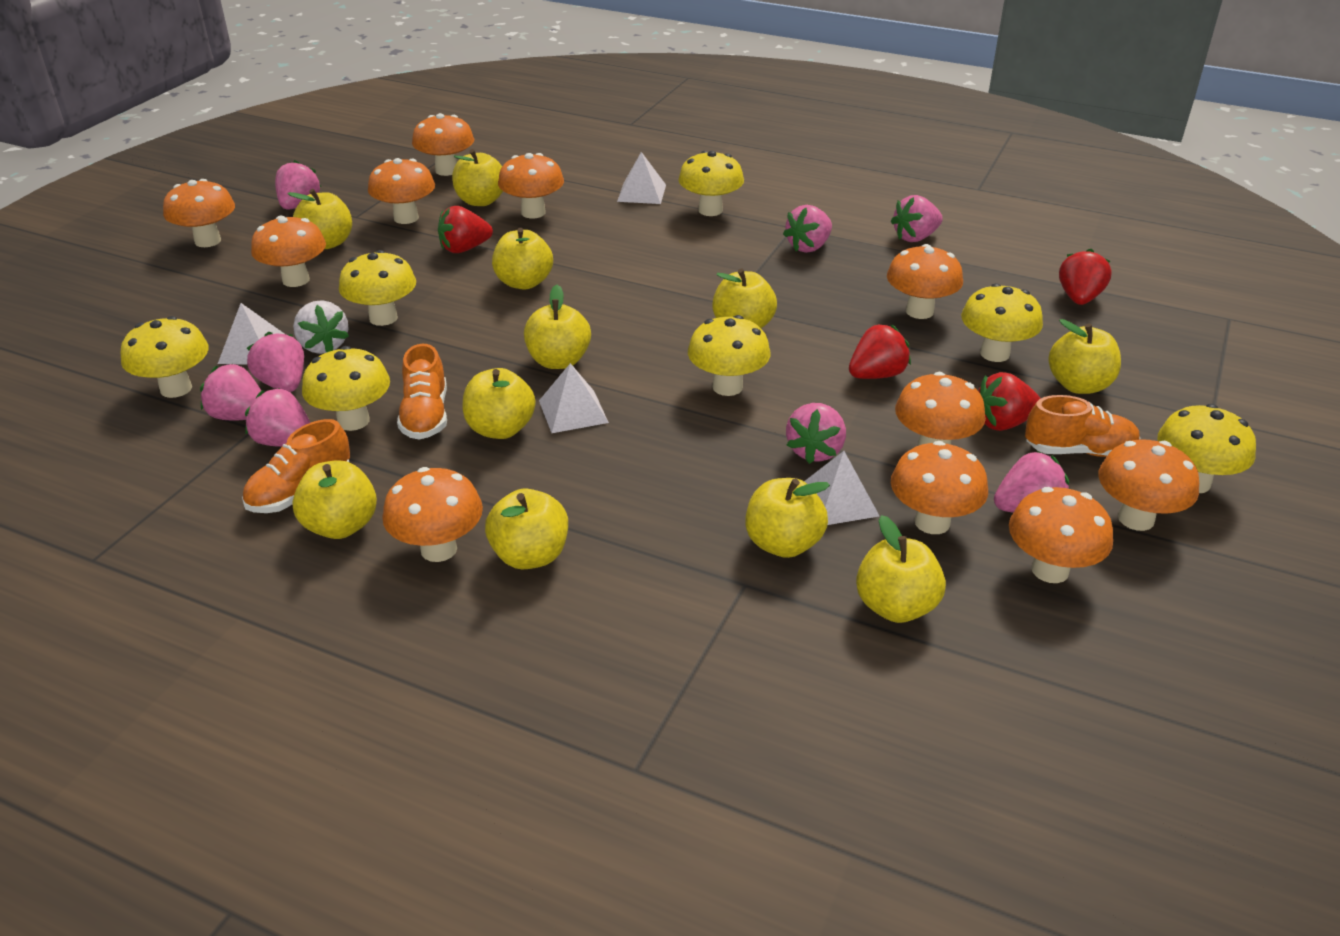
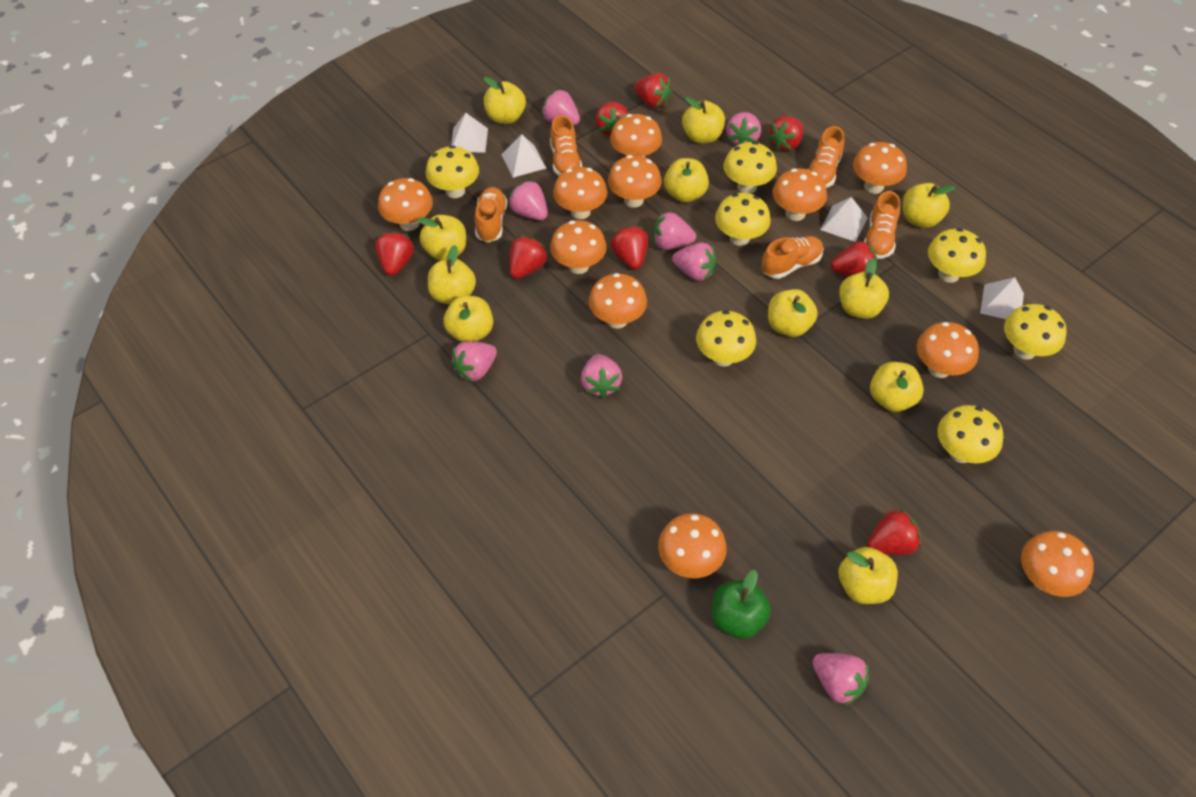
green apple: none = 0 -> [711,570,771,639] = 1
orange shoe: [242,419,350,513] [397,344,447,440] [1025,395,1140,457] = 3 -> [475,187,508,243] [550,115,582,176] [762,236,824,279] [808,126,844,188] [864,191,900,259] = 5
red strawberry: [438,206,493,253] [849,324,911,379] [978,372,1041,431] [1059,249,1112,305] = 4 -> [375,231,414,276] [509,236,548,279] [595,102,629,136] [611,225,648,269] [634,73,672,108] [767,116,803,151] [831,241,877,277] [867,508,921,555] = 8
white strawberry: [293,300,349,354] = 1 -> none = 0

